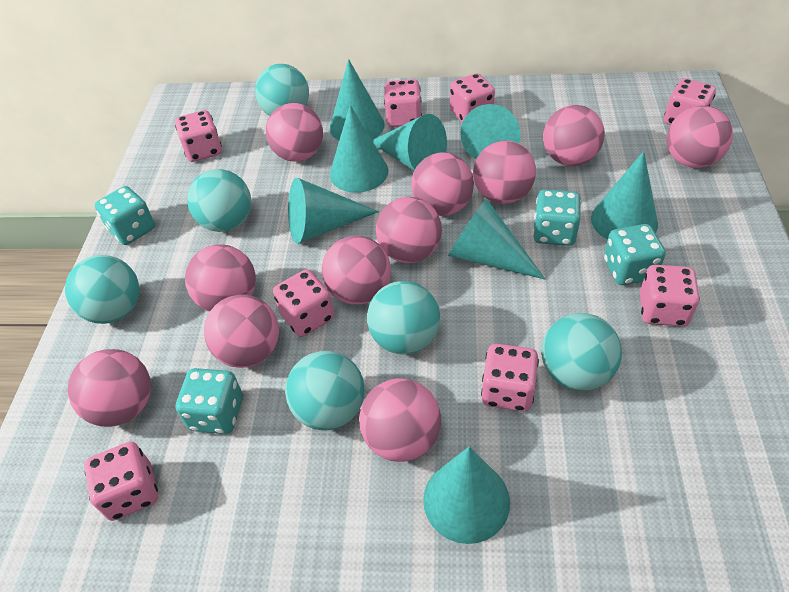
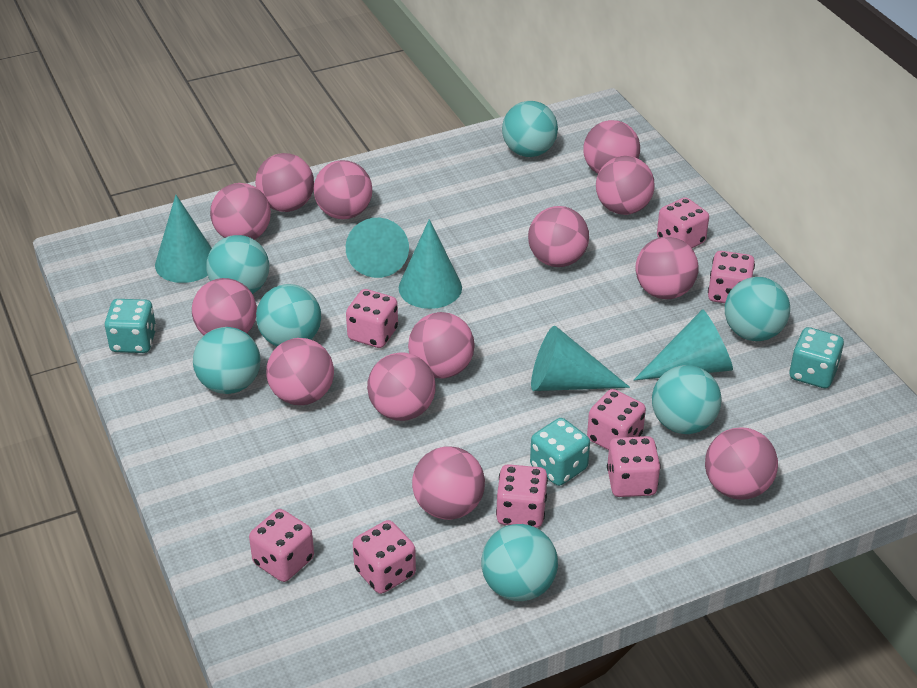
pink ball: [68,349,151,427] [185,244,256,311] [204,294,279,368] [266,103,323,162] [322,235,391,305] [359,378,441,462] [376,197,442,263] [411,152,474,216] [473,140,536,204] [543,105,605,166] [667,106,733,168] = 11 -> [192,278,257,335] [210,183,271,240] [255,153,314,212] [266,338,334,405] [313,160,372,219] [367,352,436,421] [408,312,475,379] [412,446,485,520] [528,206,589,267] [583,120,640,174] [596,156,655,215] [636,237,699,299] [705,427,778,500] = 13
turquoise ball: [65,255,139,324] [187,169,251,232] [255,64,309,116] [285,351,364,430] [367,281,440,355] [541,313,622,391] = 6 -> [193,327,261,394] [206,235,269,294] [256,284,321,347] [481,524,558,601] [502,101,558,157] [652,365,721,434] [725,277,790,341] = 7
turquoise cone: [288,178,379,244] [330,59,385,141] [330,105,388,193] [372,114,447,171] [423,447,510,544] [448,198,545,279] [460,104,521,159] [591,151,658,240] = 8 -> [155,195,212,283] [346,218,409,278] [399,219,462,309] [531,326,630,391] [634,309,733,380] = 5
turquoise dice: [95,186,155,245] [176,368,243,434] [533,189,581,246] [604,224,666,285] = 4 -> [105,299,156,353] [530,418,590,486] [789,327,844,388] = 3

